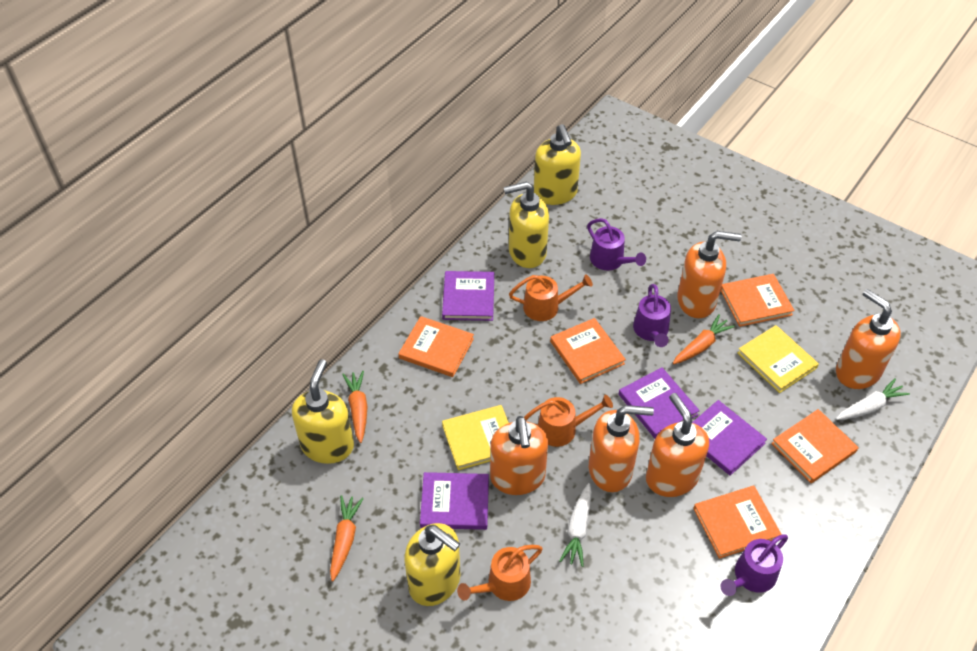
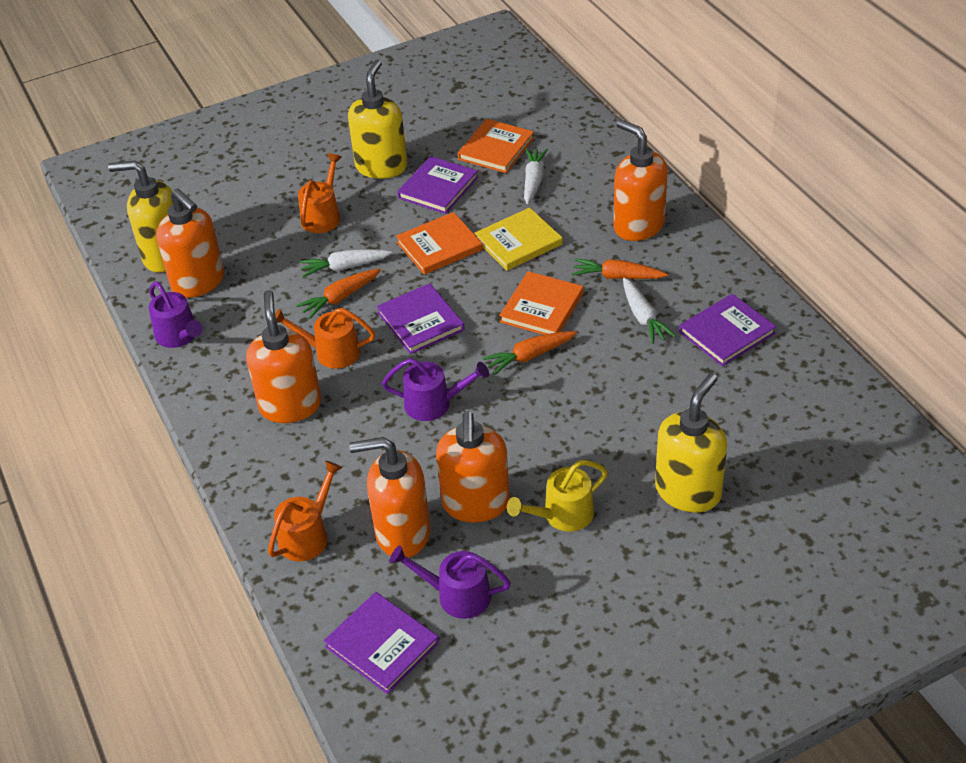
orange book: [398,316,474,377] [550,318,626,384] [693,486,782,559] [720,274,795,327] [771,409,859,483] = 5 -> [396,212,483,275] [458,119,534,173] [499,271,584,335] = 3
white carrot: [559,483,592,567] [836,378,910,420] = 2 -> [299,249,392,277] [524,148,548,204] [623,278,676,344] = 3
yellow book: [442,405,509,470] [737,325,819,393] = 2 -> [475,208,563,271] = 1
yellow soap dispenser: [292,359,354,464] [404,523,461,606] [503,182,549,268] [534,124,581,205] = 4 -> [108,160,173,272] [348,60,408,179] [655,373,727,513] = 3
yellow watering can: none = 0 -> [507,460,608,532] = 1

